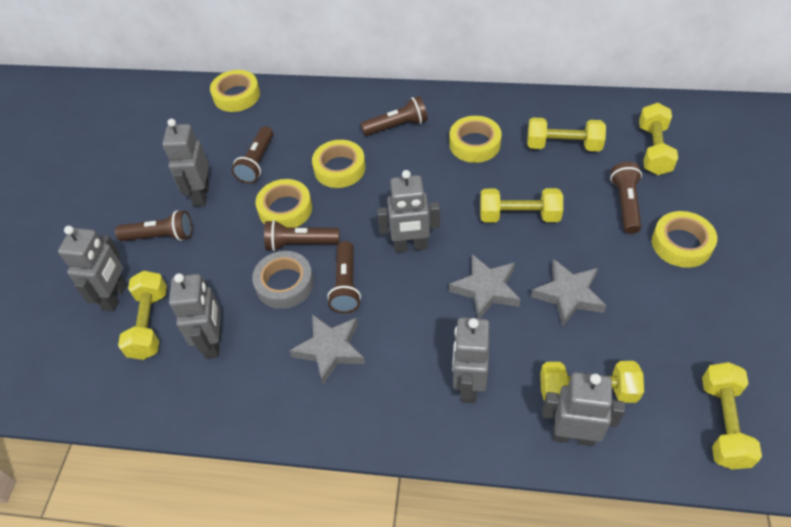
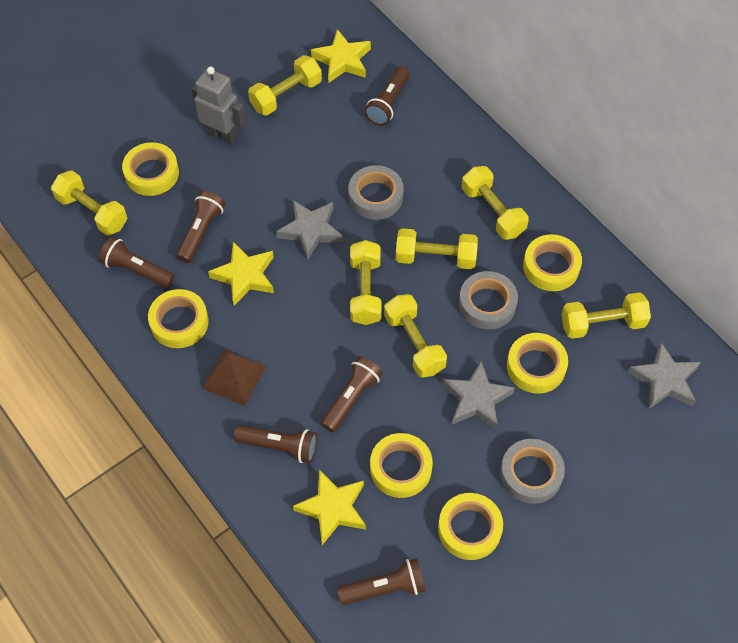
brown pyramid: none = 0 -> [202,349,266,406] = 1
grey robot: [58,226,127,311] [162,119,209,207] [169,273,221,359] [377,170,440,253] [452,318,489,403] [542,372,625,446] = 6 -> [191,66,245,145] = 1
grey tape: [252,251,314,309] = 1 -> [348,165,404,220] [459,271,518,330] [500,439,565,504] = 3
yellow dumbbell: [118,271,167,360] [480,188,563,223] [527,118,606,151] [540,361,644,403] [639,103,678,175] [702,362,762,469] = 6 -> [51,171,128,236] [248,55,322,115] [350,240,382,325] [384,294,447,378] [396,228,478,269] [462,166,529,240] [562,292,651,339] = 7
yellow star: none = 0 -> [208,242,274,306] [293,469,366,545] [311,29,371,82] = 3
yellow tape: [210,70,260,112] [255,179,312,228] [312,140,366,188] [449,116,502,163] [652,211,717,268] = 5 -> [122,142,179,196] [148,289,209,348] [370,433,433,498] [438,493,503,560] [507,333,568,394] [523,234,582,291] = 6

